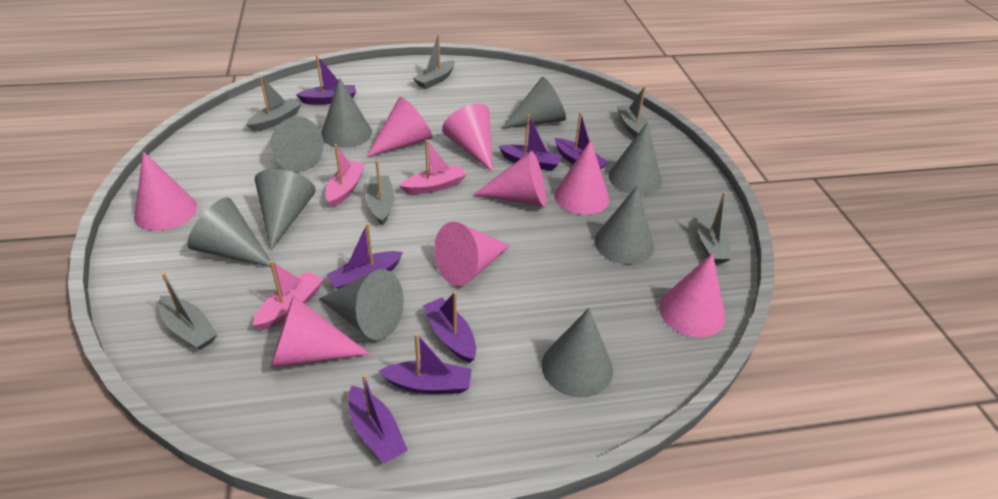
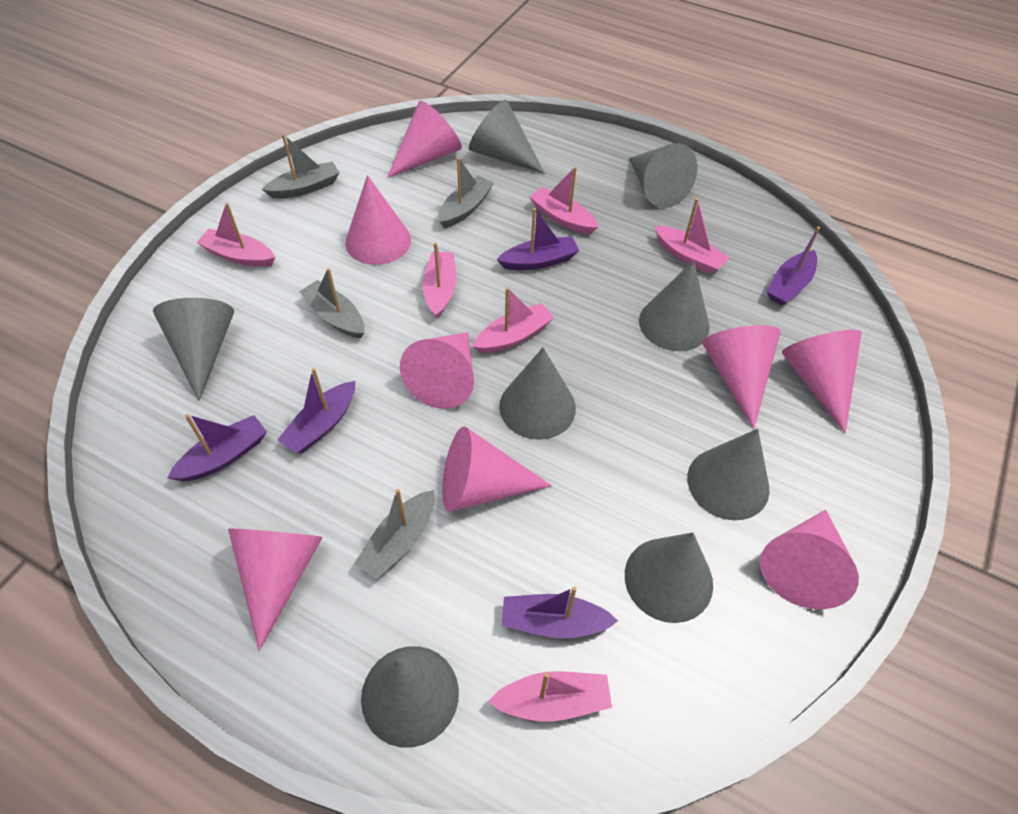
grey boat: [158,273,218,350] [246,76,302,132] [366,160,395,226] [413,34,455,89] [617,86,650,138] [698,192,732,263] = 6 -> [262,134,339,199] [299,268,364,338] [354,489,435,579] [438,157,494,228] = 4
grey cone: [187,197,275,268] [255,169,315,251] [271,117,324,172] [319,269,404,340] [321,77,372,148] [502,77,566,128] [542,308,613,398] [594,186,654,264] [608,122,662,195] = 9 -> [153,298,234,401] [361,646,459,748] [469,99,545,174] [499,347,576,440] [625,532,713,623] [629,143,697,208] [639,260,710,351] [687,429,770,520] = 8
pink boat: [253,261,324,330] [325,144,365,208] [399,139,467,194] = 3 -> [196,203,275,267] [423,242,456,318] [472,287,554,353] [488,671,612,722] [530,167,598,234] [655,198,730,274] = 6
purple boat: [296,55,356,105] [326,223,403,289] [348,375,408,463] [379,333,472,394] [423,292,476,363] [499,114,562,171] [554,112,609,170] = 7 -> [168,414,267,481] [278,368,355,453] [497,208,579,270] [502,586,618,638] [767,227,820,305] = 5

